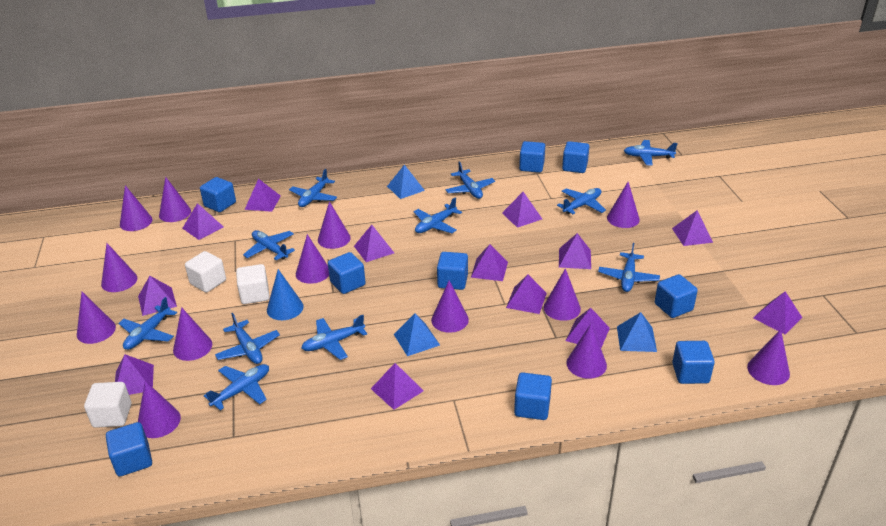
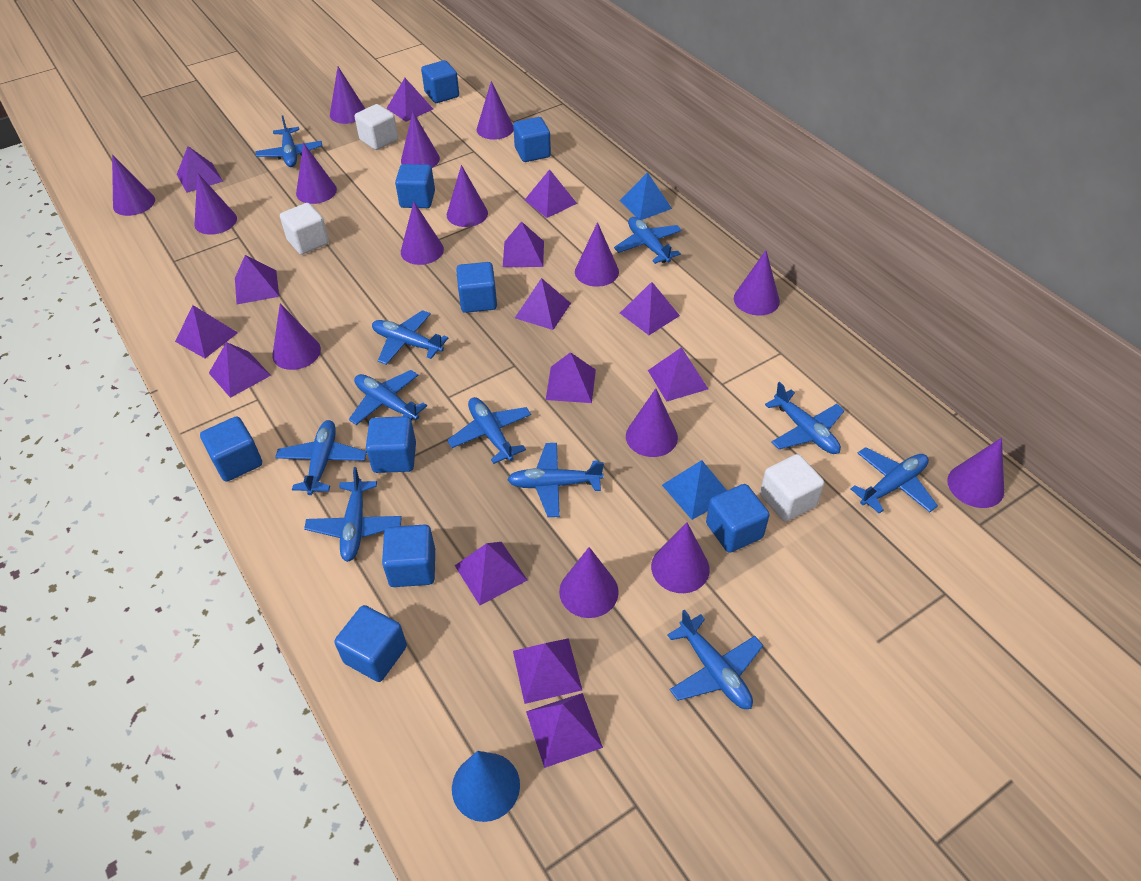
blue pyramid: [387,165,425,199] [394,313,440,356] [617,312,657,352] = 3 -> [620,172,672,220] [662,460,727,520] = 2
purple cone: [77,292,116,344] [101,243,137,292] [120,185,153,231] [138,381,181,438] [159,177,191,222] [173,307,212,361] [296,234,329,284] [318,201,351,249] [431,280,469,333] [544,268,581,321] [566,323,607,379] [607,182,640,228] [747,329,790,385] = 13 -> [112,154,155,216] [195,173,237,235] [272,303,321,370] [296,143,337,204] [330,67,365,124] [401,112,440,168] [401,202,444,265] [447,165,488,227] [477,81,514,140] [559,547,619,618] [575,222,619,287] [626,388,678,457] [651,523,710,593] [734,250,780,315] [947,438,1004,508] = 15
purple pyramid: [115,354,154,395] [138,276,177,316] [182,203,224,240] [245,179,281,212] [354,225,394,262] [371,363,423,410] [471,244,508,281] [502,192,542,228] [506,274,547,314] [559,233,591,269] [565,308,610,348] [672,210,713,246] [753,291,802,334] = 13 -> [175,305,238,358] [177,146,223,193] [209,342,271,398] [235,255,279,304] [386,78,433,122] [455,542,527,605] [503,221,544,267] [513,638,582,704] [515,278,571,330] [525,169,577,218] [526,693,603,768] [546,352,596,403] [620,282,680,335] [648,347,708,402] = 14

